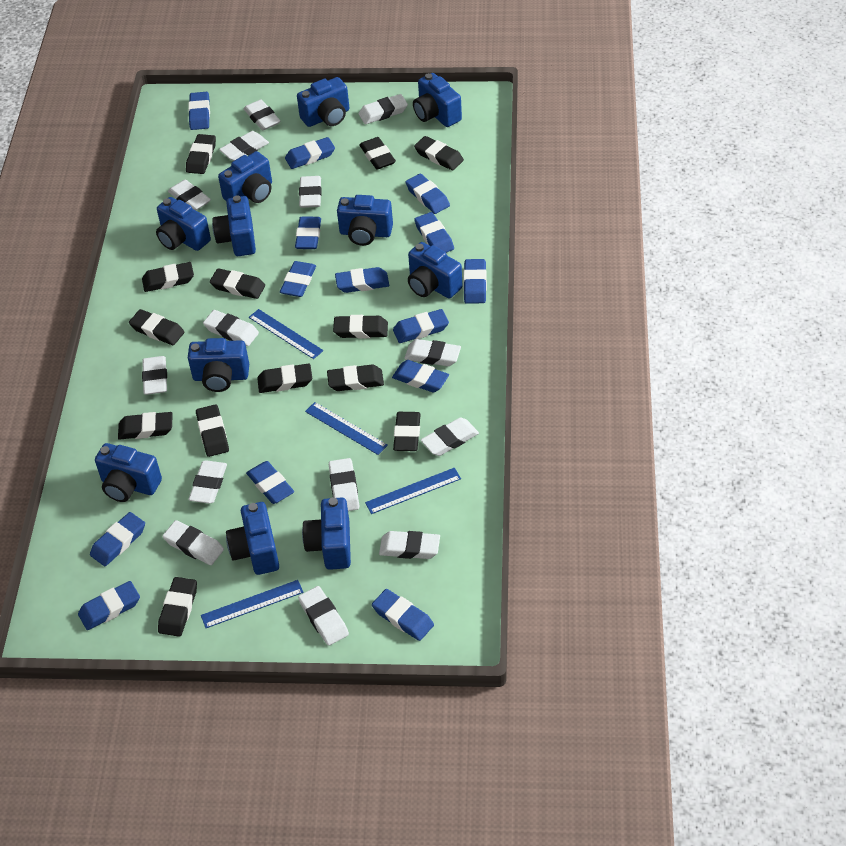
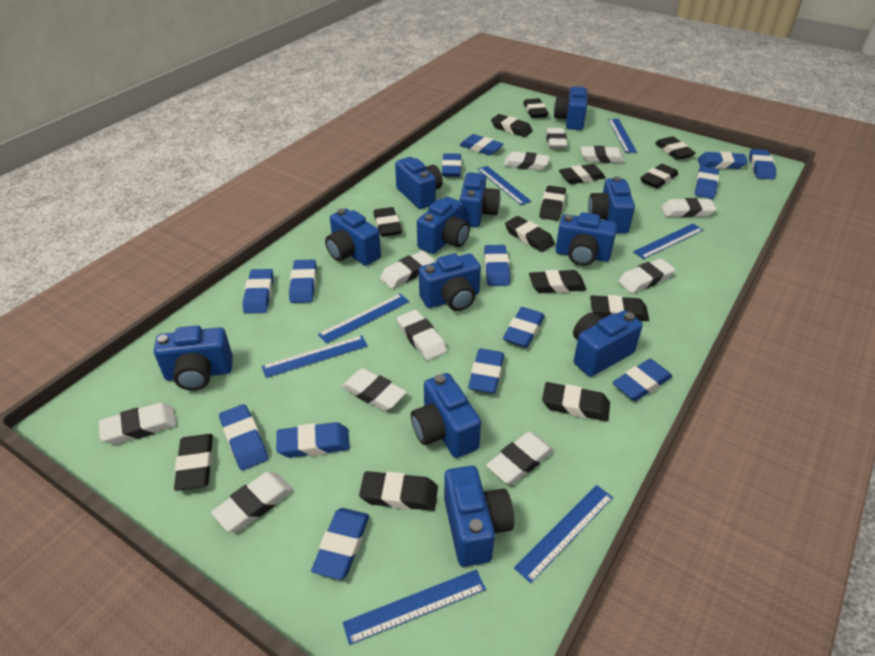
blue camera: [95,443,162,502] [156,197,211,251] [188,338,249,392] [212,195,256,256] [218,151,272,203] [226,502,279,575] [297,77,349,127] [302,497,351,570] [337,195,393,246] [408,242,462,298] [413,73,462,127] = 11 -> [154,325,233,391] [325,208,381,266] [395,157,443,209] [411,373,481,458] [417,197,470,254] [419,253,481,311] [444,466,514,567] [460,172,500,227] [554,85,587,130] [556,212,617,266] [573,310,643,377] [588,176,635,234] = 12
blue ruler: [201,580,304,628] [249,309,323,359] [305,402,388,455] [365,468,461,514] = 4 -> [262,335,368,378] [318,294,409,344] [343,570,486,645] [477,166,531,205] [514,485,613,583] [608,119,637,153] [633,224,703,259] = 7
white eraser: [142,356,167,395] [163,520,224,565] [168,179,211,210] [189,461,227,504] [203,310,259,346] [219,131,269,161] [244,100,280,130] [298,586,349,646] [299,176,322,208] [329,458,359,511] [359,94,408,124] [379,531,440,559] [404,339,461,366] [421,418,479,456] = 14 -> [99,403,177,444] [211,472,293,532] [341,368,407,411] [380,251,435,288] [397,310,447,361] [486,432,554,485] [503,152,550,170] [546,128,568,149] [581,146,625,163] [618,258,675,293] [661,198,716,218] = 11

